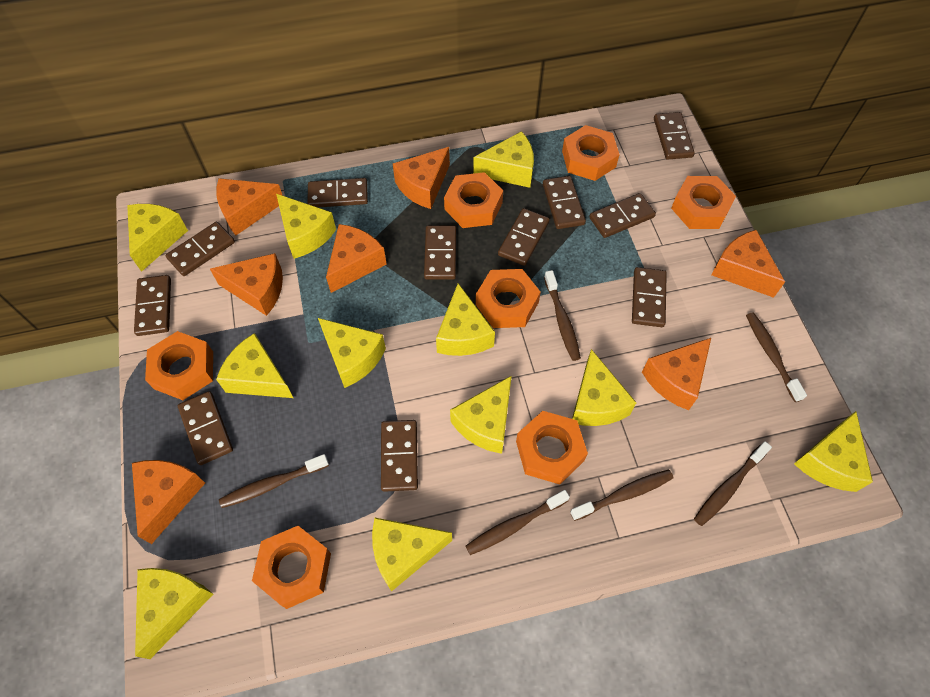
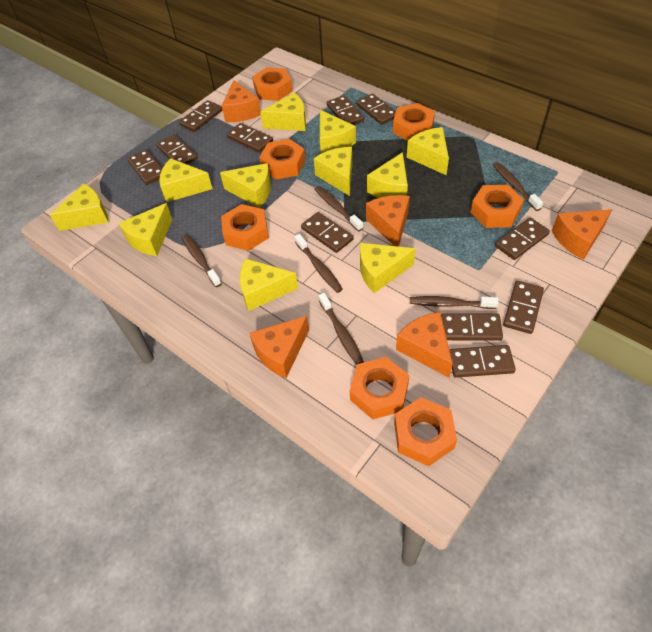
orange cheese: [132,460,205,544] [210,253,283,316] [216,178,283,235] [326,224,387,293] [393,147,450,209] [642,338,711,410] [711,230,785,298] = 7 -> [222,80,261,122] [249,316,309,378] [366,195,410,247] [396,312,453,378] [552,209,612,260] = 5

